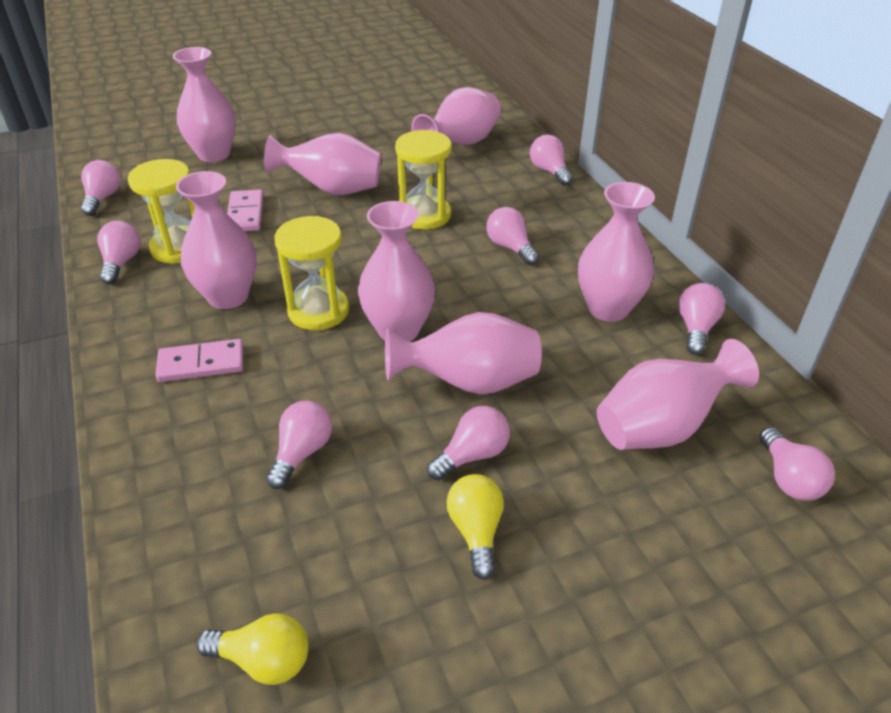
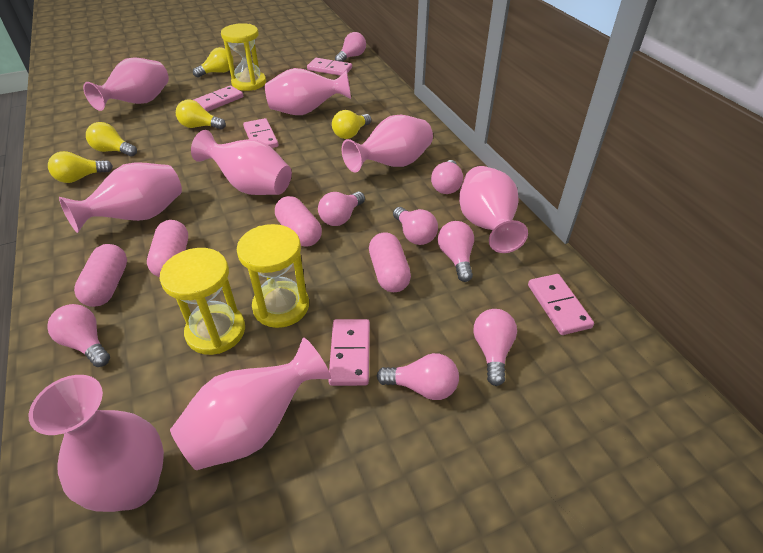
pink capsule: none = 0 -> [74,244,127,307] [147,220,188,277] [275,196,322,247] [369,232,411,292] = 4
pink domino: [155,339,243,382] [227,189,263,231] = 2 -> [194,85,243,112] [243,118,279,148] [307,58,352,76] [328,319,370,386] [528,274,594,335] = 5
yellow light bulb: [197,613,309,685] [446,474,504,580] = 2 -> [48,151,113,183] [86,122,137,156] [176,100,226,129] [193,47,234,78] [332,110,371,139] = 5

